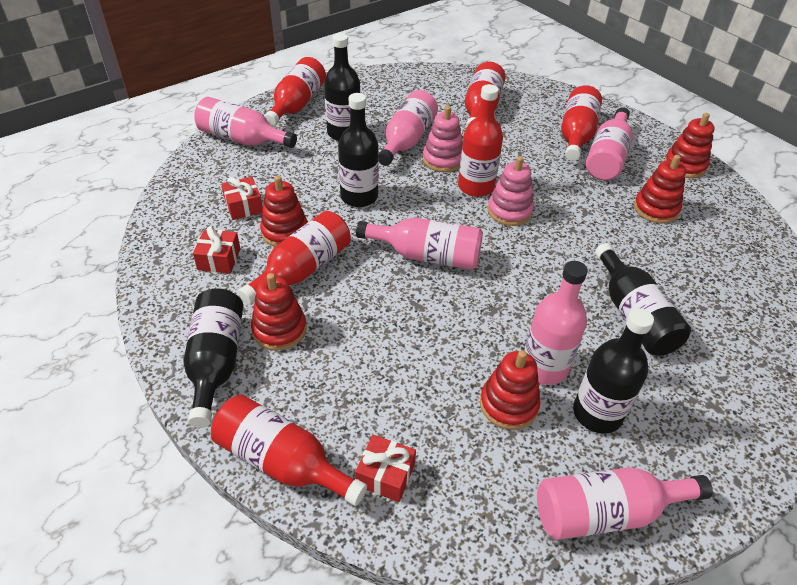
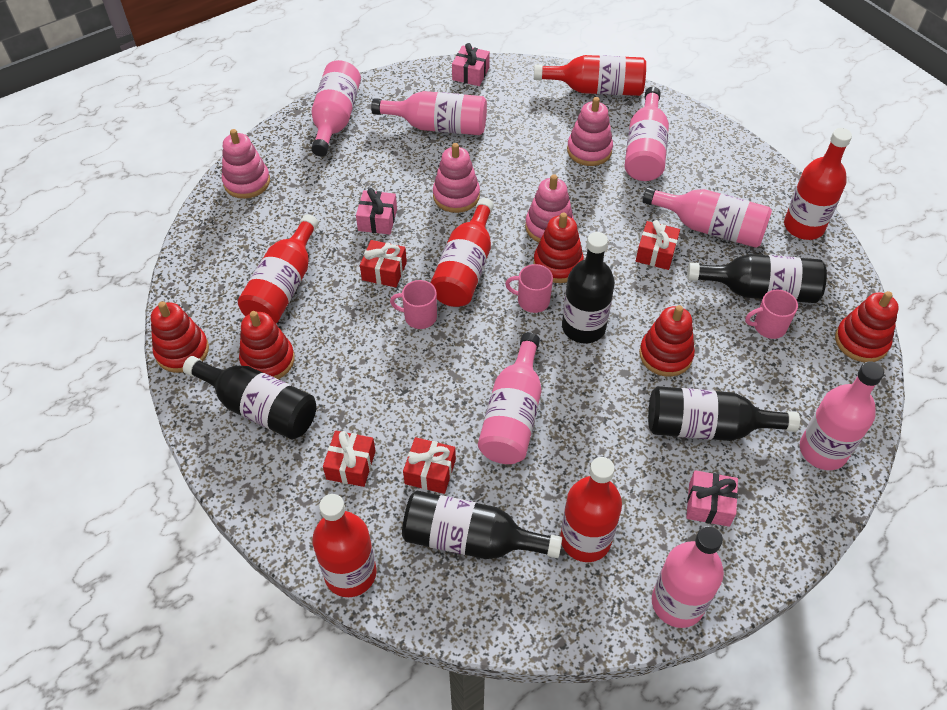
pink bottle: [194,97,297,148] [356,218,483,270] [378,90,438,166] [524,261,588,385] [537,467,713,540] [586,107,633,180] = 6 -> [311,60,361,156] [371,91,487,135] [478,332,541,464] [625,87,669,181] [643,187,772,248] [652,526,724,628] [800,361,884,470] = 7
pink gift: none = 0 -> [356,188,397,234] [452,43,490,86] [686,470,738,527] = 3
pink mug: none = 0 -> [390,280,437,329] [505,264,553,313] [745,290,798,339] = 3
pink stacking toy: [423,106,463,172] [488,156,534,226] = 2 -> [222,129,270,199] [433,143,480,213] [525,174,574,242] [567,97,613,166] = 4
red gift: [193,226,240,273] [221,177,263,220] [355,435,416,502] = 3 -> [323,431,376,487] [360,240,407,287] [403,437,456,494] [636,220,680,270] = 4

